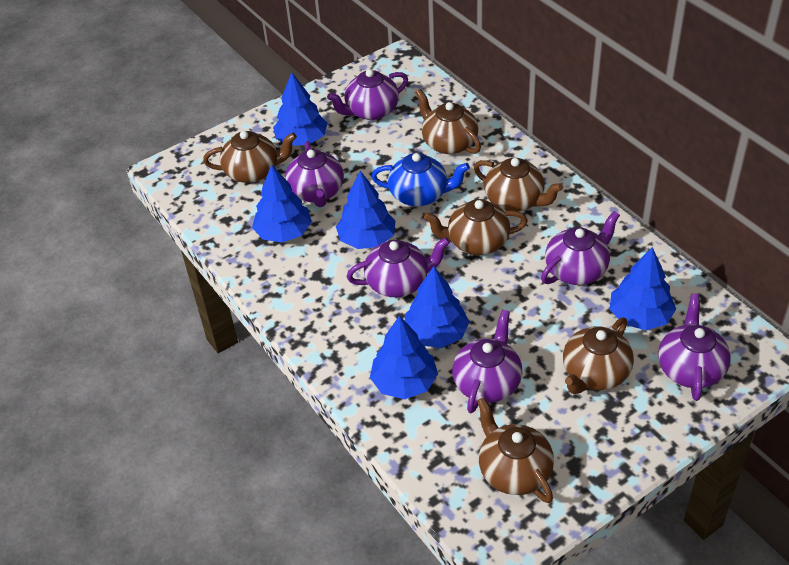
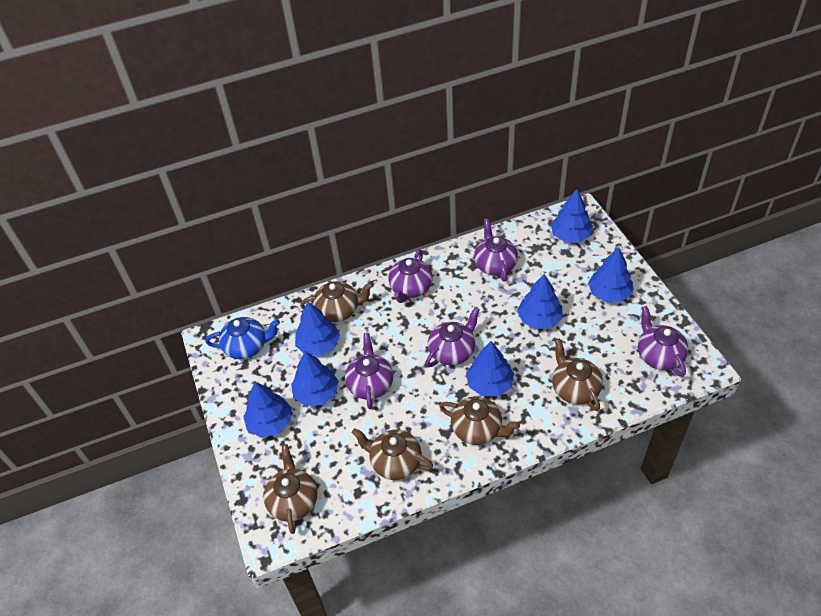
blue tree: [252,164,312,243] [273,72,328,146] [336,171,396,249] [370,315,438,399] [405,266,469,348] [610,247,676,330] = 6 -> [243,382,292,437] [291,351,339,406] [295,302,340,356] [466,341,514,396] [517,274,563,329] [551,189,593,243] [588,247,633,302] = 7
brown teapot: [203,131,297,183] [415,89,481,154] [424,199,528,255] [474,158,563,212] [477,398,554,503] [563,317,634,394] = 6 -> [263,445,317,534] [300,281,373,322] [352,428,433,480] [439,396,520,445] [552,339,603,411] = 5
purple teapot: [285,141,344,207] [327,69,408,120] [347,237,450,297] [452,310,522,413] [541,211,620,285] [658,294,731,401] = 6 -> [345,333,393,409] [388,250,433,303] [425,307,480,367] [474,218,518,282] [638,306,688,377] = 5

